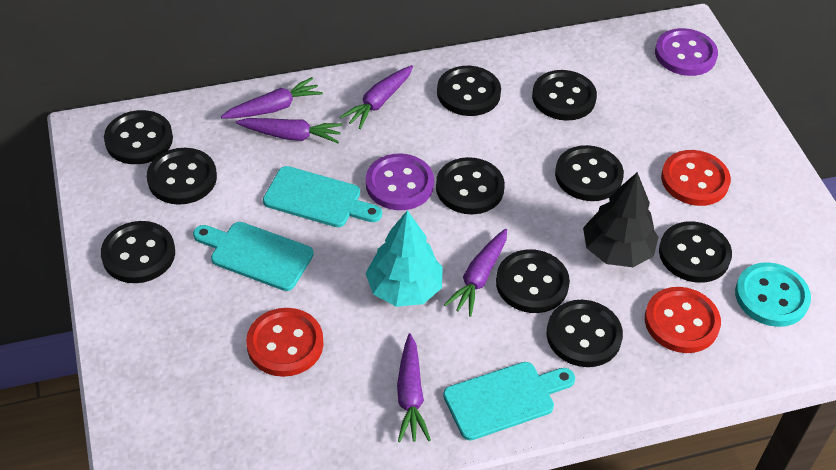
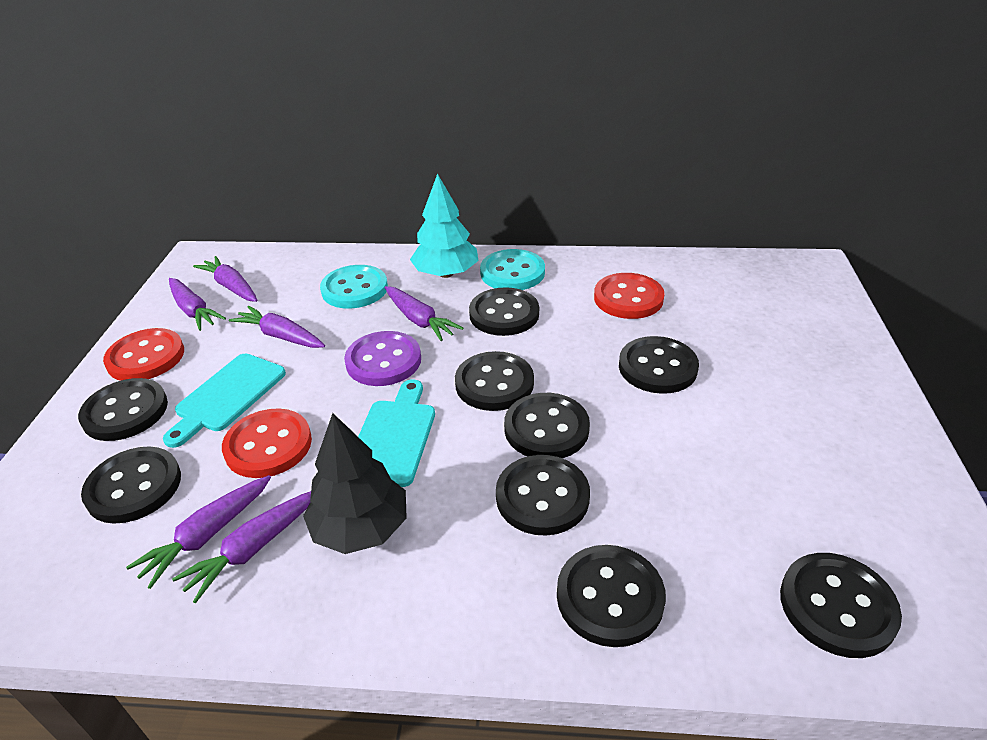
black button: [101,221,175,283] [104,110,173,164] [147,148,217,205] [436,157,505,214] [437,66,501,116] [496,249,570,313] [532,70,597,121] [546,300,623,367] [555,145,624,201] [659,221,732,283] = 10 -> [78,378,168,441] [81,447,181,524] [455,351,534,411] [469,287,539,336] [496,455,590,536] [504,393,590,458] [557,545,666,647] [619,336,699,394] [780,553,902,658] = 9
purple button: [366,154,434,210] [655,28,718,76] = 2 -> [344,331,421,386] = 1
purple carrot: [221,77,323,118] [236,118,343,143] [340,65,413,129] [397,333,431,442] [444,229,507,317] = 5 -> [126,475,271,589] [169,278,226,331] [172,491,311,603] [193,256,258,302] [229,306,325,348] [384,286,464,341] = 6
turquoise button: [735,262,811,327] = 1 -> [320,265,388,309] [480,249,545,290] = 2
turquoise cutting board: [193,222,314,291] [263,166,382,227] [443,362,575,440] = 3 -> [163,354,286,448] [358,379,435,487] = 2

